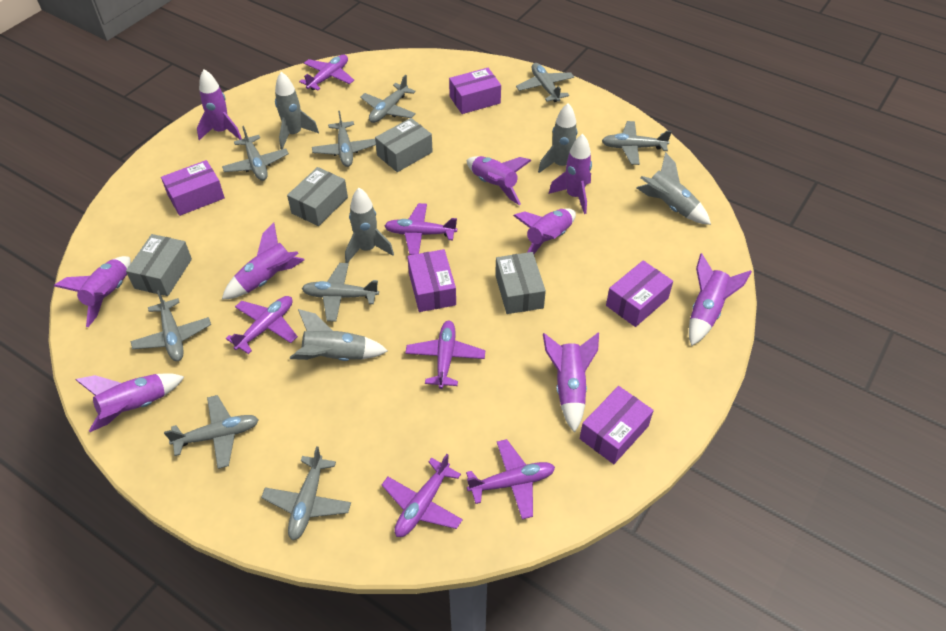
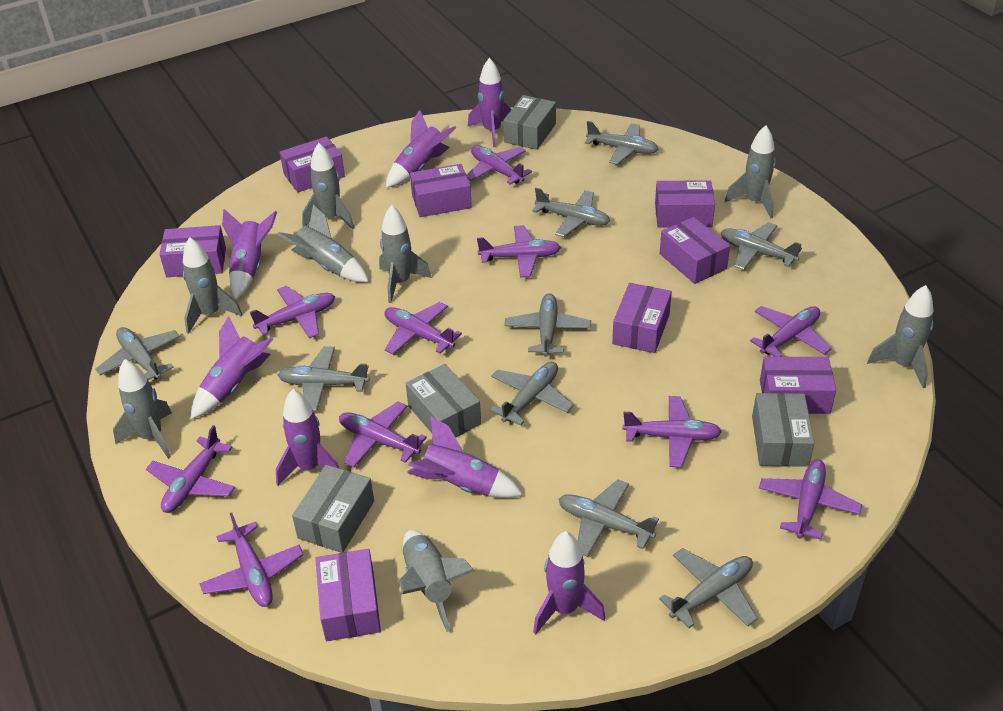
grey rocket: [275,72,319,149] [290,309,388,361] [345,188,394,263] [538,103,578,173] [637,152,711,225] = 5 -> [113,359,172,458] [183,237,242,334] [277,205,369,282] [302,143,354,229] [379,205,432,303] [399,530,475,632] [725,125,776,218] [867,285,934,388] = 8
purple box: [161,160,225,216] [407,249,456,312] [449,68,501,114] [580,386,654,464] [606,260,673,327] = 5 -> [159,225,226,277] [280,136,345,192] [315,549,381,641] [410,164,472,217] [612,283,672,353] [655,180,715,228] [660,217,730,284] [760,357,836,414] = 8
purple plane: [226,296,298,354] [299,55,354,91] [382,454,463,537] [384,203,457,255] [405,321,485,389] [466,439,555,519] = 6 -> [146,425,235,513] [199,513,304,607] [250,286,335,338] [339,402,427,468] [385,302,462,355] [467,145,532,184] [477,225,561,278] [623,396,722,468] [750,306,832,357] [759,459,862,539] = 10
purple rocket: [54,256,131,327] [75,373,184,432] [197,69,242,140] [222,223,304,300] [467,156,532,205] [513,208,576,254] [543,333,599,433] [549,134,592,214] [689,253,752,346] = 9 -> [191,316,274,419] [222,209,277,300] [276,389,340,486] [386,110,456,188] [407,415,523,498] [468,58,512,147] [533,531,605,634] = 7

